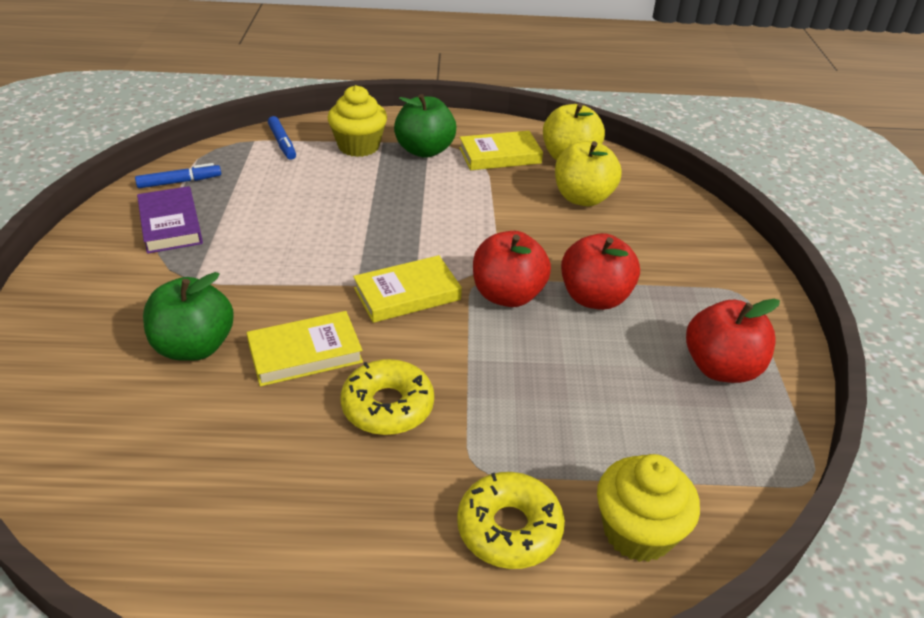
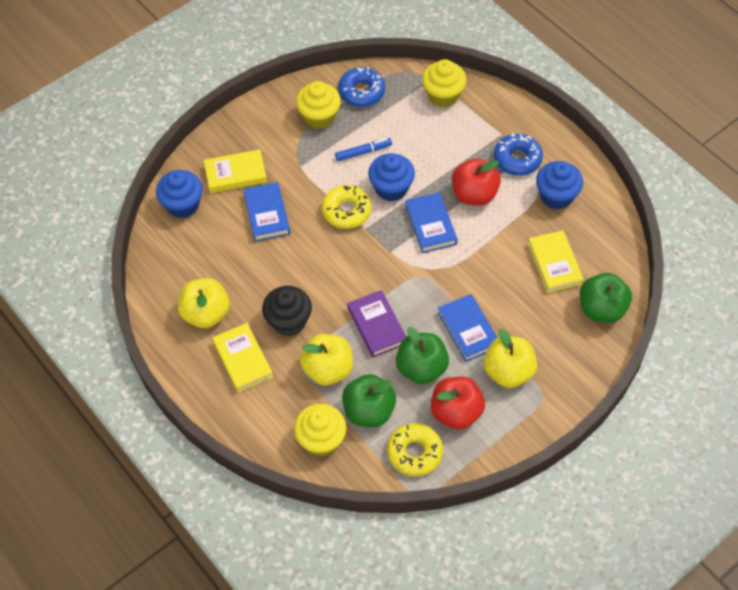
black cupcake: none = 0 -> [262,286,312,336] = 1
blue book: none = 0 -> [243,182,290,242] [405,192,457,253] [438,294,498,362] = 3
blue cupcake: none = 0 -> [156,170,203,218] [368,153,415,202] [536,161,583,210] = 3
blue donut: none = 0 -> [338,67,385,107] [494,133,543,176] = 2
blue marker: [135,163,221,188] [268,116,296,160] = 2 -> [335,138,392,161] = 1
green apple: [143,272,234,361] [394,94,456,158] = 2 -> [342,374,396,427] [396,326,449,384] [580,273,632,323] = 3
red apple: [473,231,551,307] [561,233,640,310] [686,299,780,383] = 3 -> [431,376,485,430] [452,158,501,206] = 2
yellow apple: [543,103,605,161] [555,141,622,206] = 2 -> [178,278,230,328] [300,334,353,386] [484,329,537,388] = 3
yellow cupcake: [327,85,387,157] [597,454,700,562] = 2 -> [294,404,347,456] [296,81,341,129] [422,59,467,107] = 3

